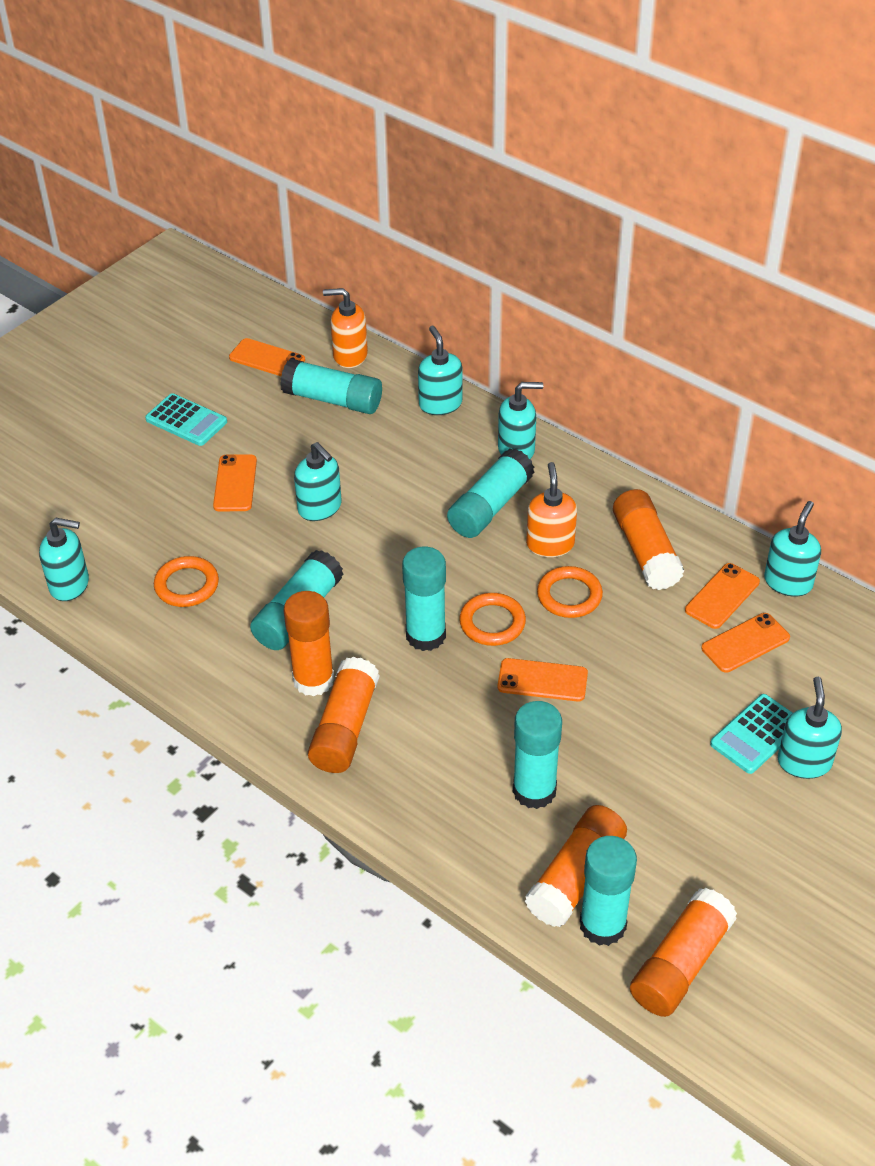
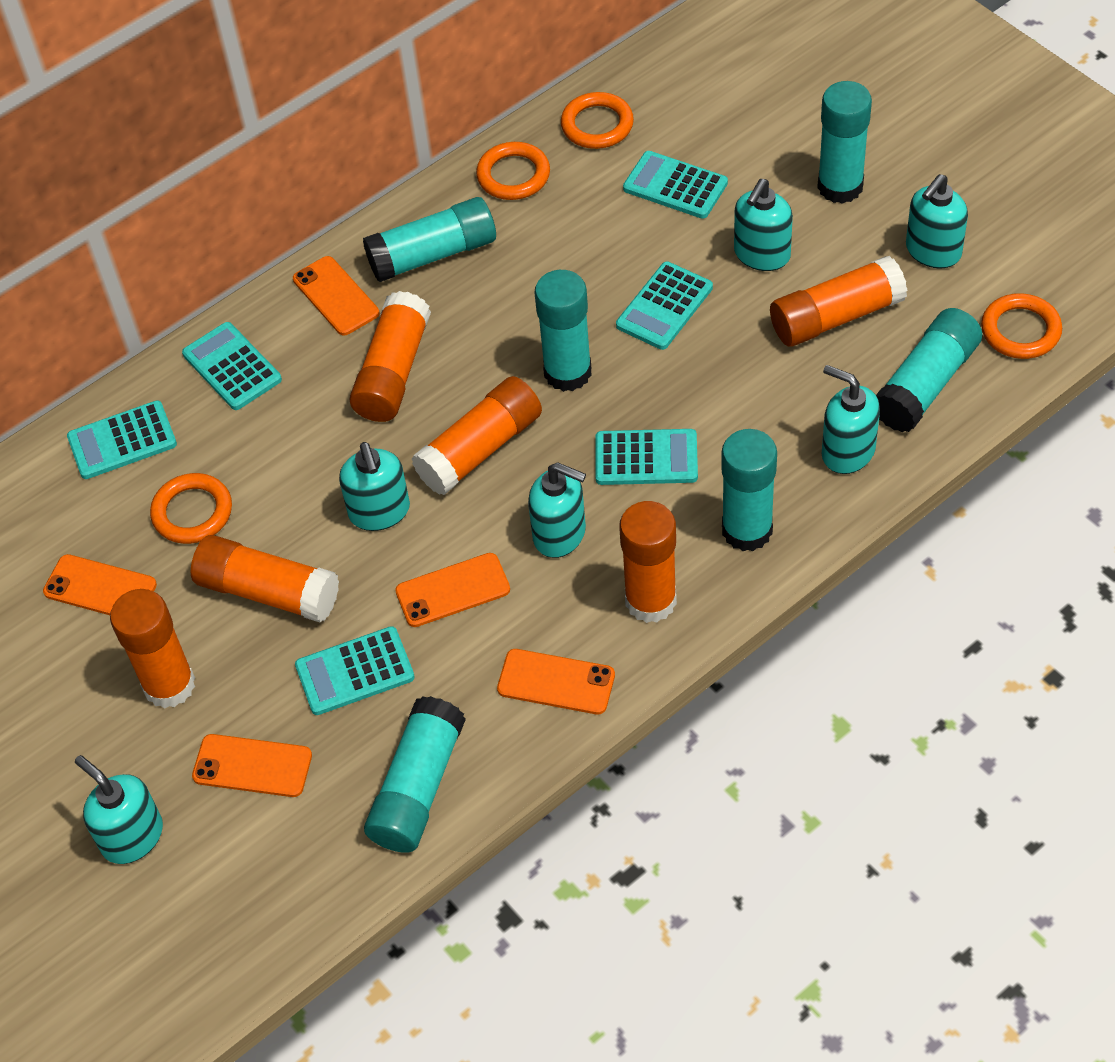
orange glue stick: [284,591,335,697] [308,657,380,773] [525,805,627,927] [613,489,684,590] [630,888,737,1017] = 5 -> [110,589,195,709] [191,535,339,623] [350,291,431,422] [411,376,542,495] [619,501,677,623] [770,256,907,347] = 6
orange ring: [154,556,219,607] [459,593,526,646] [537,566,603,618] = 3 -> [150,473,232,544] [476,142,550,200] [561,92,634,149] [981,293,1062,359] = 4
orange soap dispenser: [323,288,368,368] [526,462,577,557] = 2 -> none = 0
turquoise calculator: [145,393,227,446] [710,694,792,774] = 2 -> [67,401,177,479] [182,322,282,410] [295,626,415,715] [595,429,698,485] [616,262,713,350] [623,151,728,219] = 6

